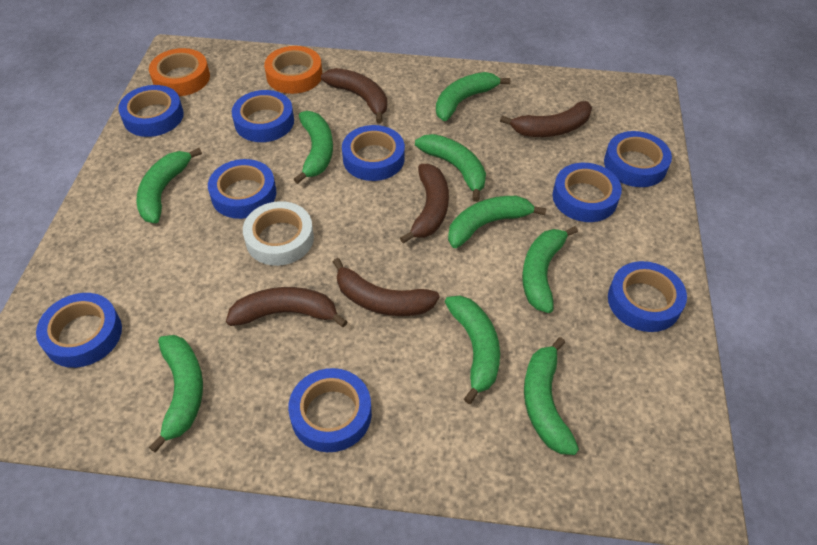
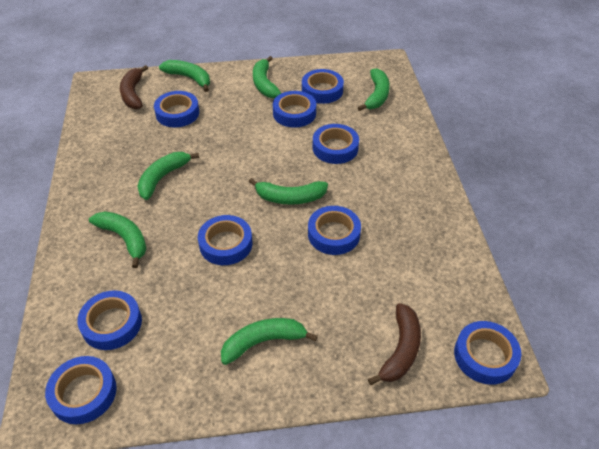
brown banana: [226,287,348,327] [321,68,387,123] [333,258,440,316] [400,164,449,244] [500,101,592,137] = 5 -> [120,65,148,109] [368,303,421,385] = 2
green banana: [136,148,202,223] [149,335,203,453] [293,111,333,184] [415,134,486,202] [436,72,510,121] [445,296,500,404] [448,196,547,248] [522,226,578,313] [524,337,579,455] = 9 -> [89,211,147,268] [137,152,199,200] [159,60,210,92] [221,318,318,365] [249,178,328,205] [253,56,281,98] [358,68,390,111] = 7
orange tape: [149,48,210,96] [264,46,322,94] = 2 -> none = 0
white tape: [243,201,314,266] = 1 -> none = 0

